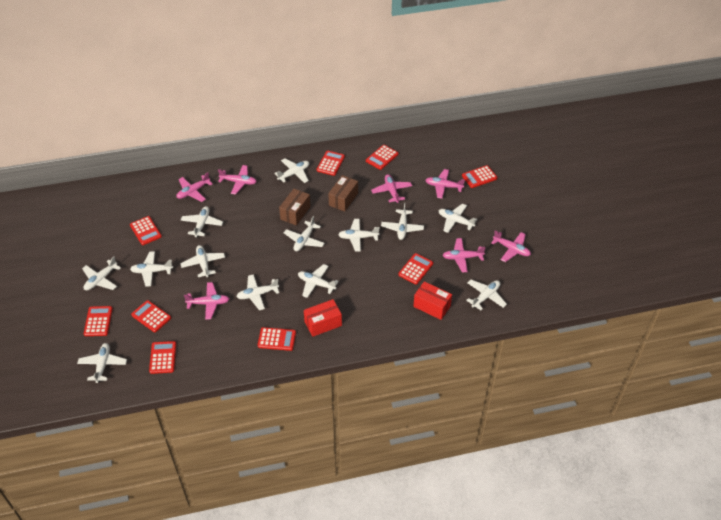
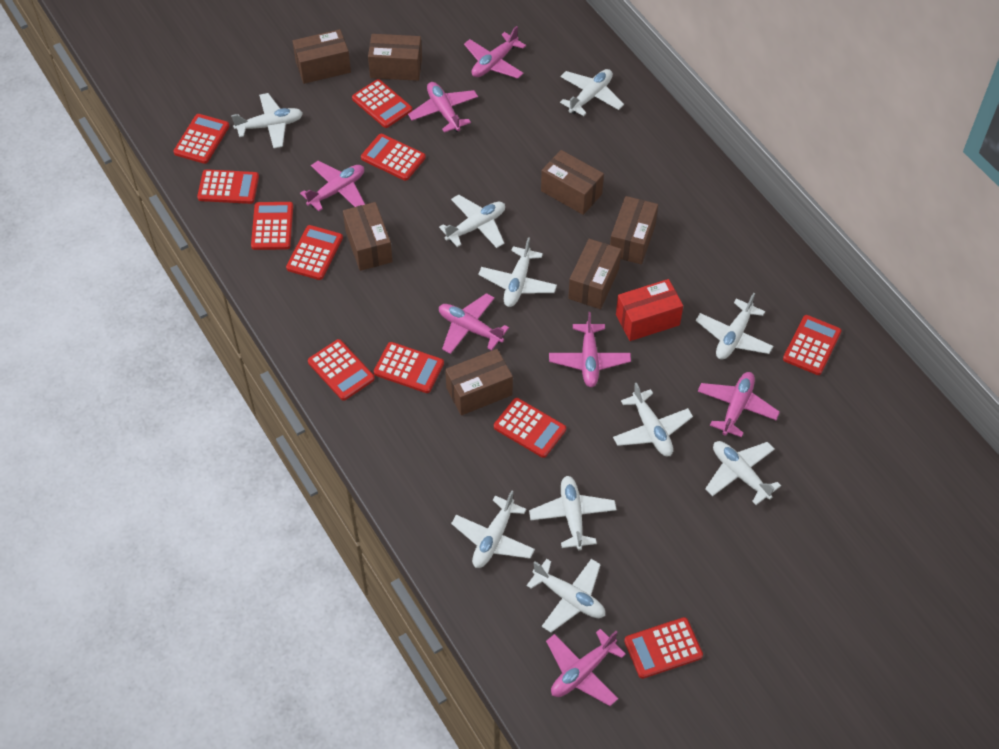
brown box: [279,189,311,226] [328,175,358,212] = 2 -> [293,29,351,84] [343,202,393,271] [368,34,422,81] [445,349,513,415] [541,150,604,215] [568,239,621,309] [610,196,658,264] = 7
red box: [304,299,342,337] [413,281,452,320] = 2 -> [616,279,683,341] = 1
red calculator: [84,306,113,336] [130,216,162,245] [131,300,171,332] [149,341,176,374] [258,327,296,351] [317,151,345,176] [366,145,399,170] [398,253,433,284] [462,165,497,188] = 9 -> [174,114,230,164] [197,169,259,204] [251,202,293,250] [286,225,343,280] [308,339,375,401] [352,79,412,128] [361,134,426,181] [374,342,444,393] [494,398,566,458] [624,617,703,679] [783,315,842,375] = 11
white plane: [77,343,127,383] [82,256,121,290] [130,251,173,287] [180,245,225,277] [181,206,223,238] [236,274,279,310] [274,158,309,183] [284,216,325,251] [298,264,339,298] [338,219,380,252] [381,203,424,240] [439,204,477,233] [466,280,507,310] = 13 -> [231,93,303,149] [439,195,505,248] [451,490,535,568] [478,237,557,307] [527,559,605,632] [529,476,617,550] [560,69,624,116] [613,383,693,456] [696,292,773,359] [705,441,781,505] = 10

